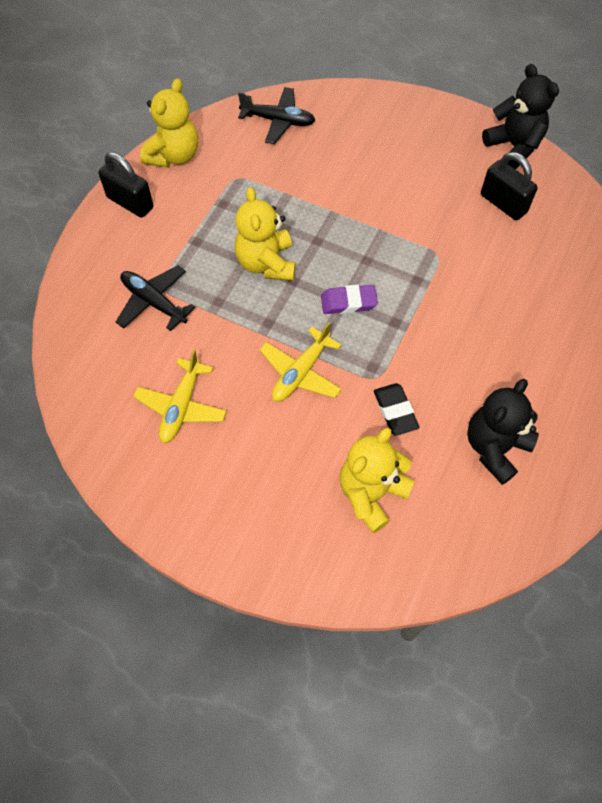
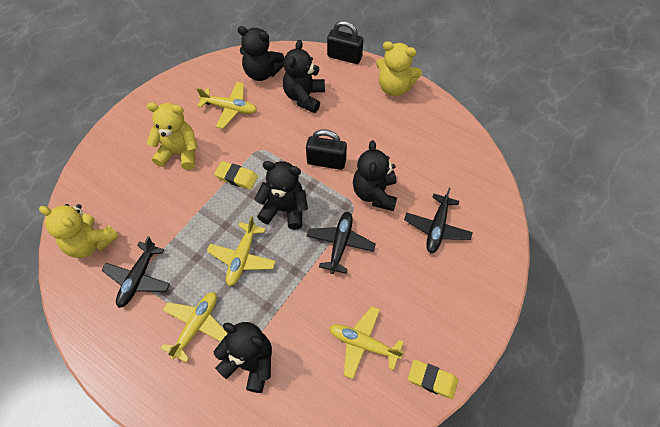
black eraser: [374,383,419,436] = 1 -> none = 0
black plane: [116,265,195,331] [238,87,315,144] = 2 -> [102,236,170,308] [307,212,376,274] [404,188,473,254] = 3
black teddy bear: [467,379,539,485] [482,64,559,169] = 2 -> [214,322,272,393] [237,26,284,81] [255,161,308,230] [283,40,325,113] [353,140,397,211] = 5
purple eraser: [321,285,378,314] = 1 -> none = 0
yellow eraser: none = 0 -> [214,161,258,190] [408,360,458,399] = 2
yellow plane: [133,349,227,443] [260,322,342,402] = 2 -> [161,292,227,363] [197,82,257,129] [207,216,276,286] [329,306,404,379] = 4

